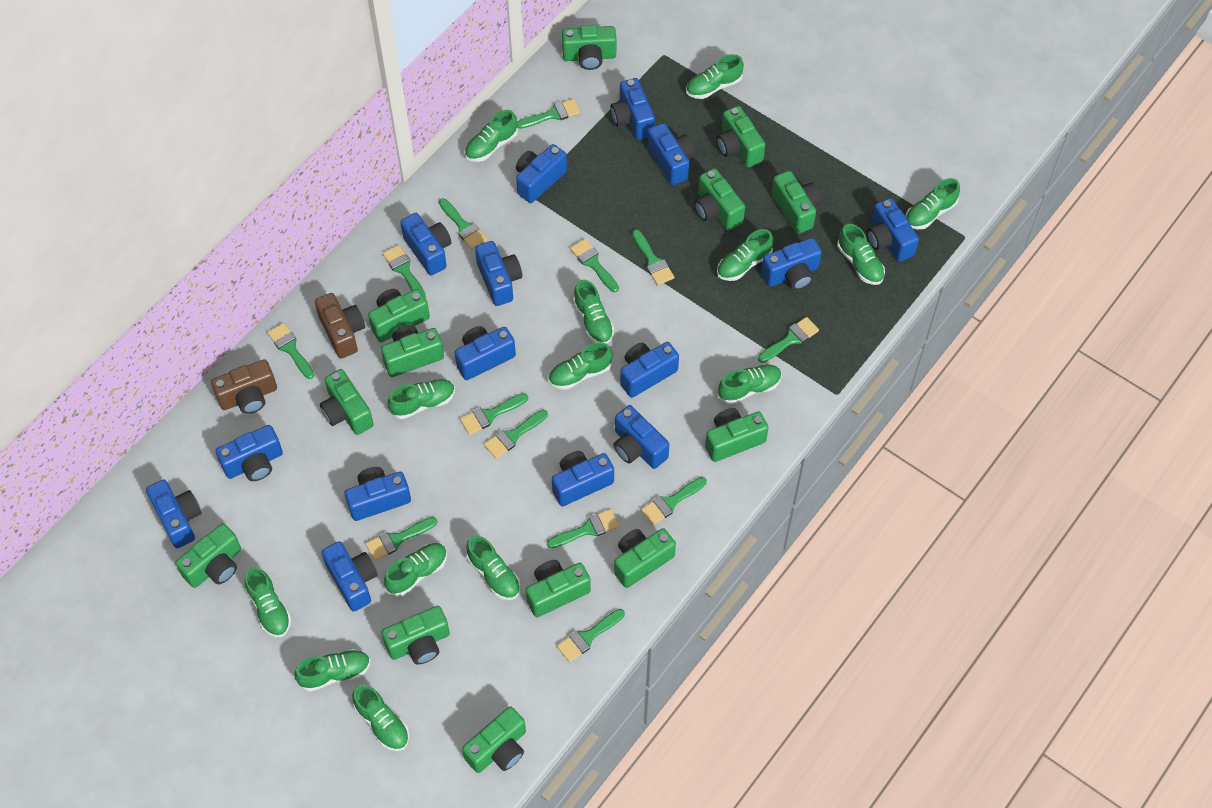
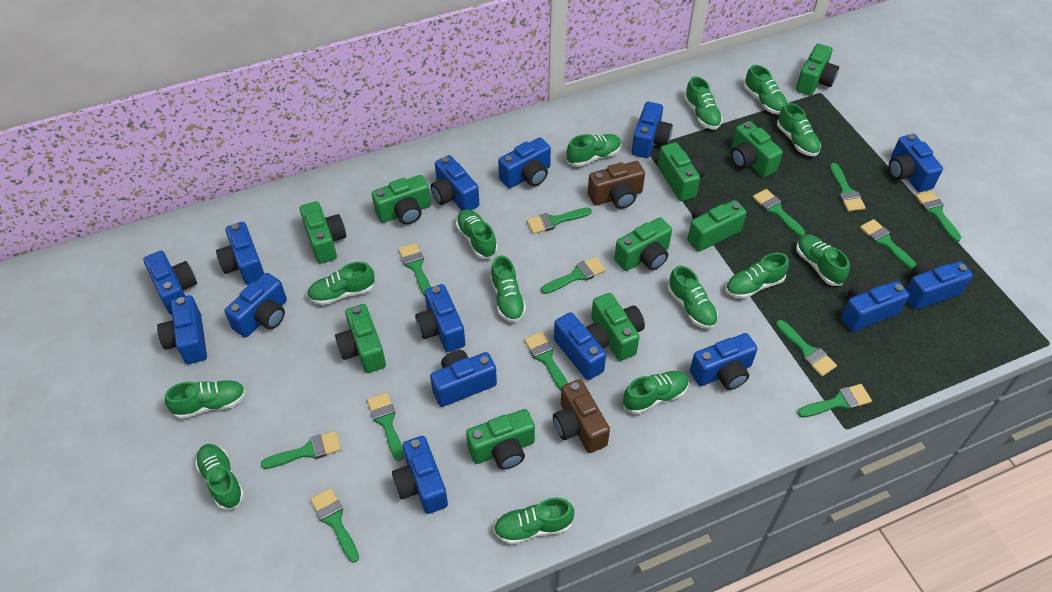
green camera: [175,524,241,588] [320,369,374,435] [368,289,430,342] [381,325,444,377] [381,606,450,665] [462,706,526,773] [526,560,591,617] [562,25,616,70] [614,528,676,588] [694,168,745,230] [705,408,769,462] [716,106,765,167] [772,171,821,234] = 13 -> [300,201,346,264] [335,304,386,373] [372,175,431,224] [466,409,535,469] [591,293,645,361] [614,217,672,271] [658,142,705,201] [687,200,746,252] [731,121,783,177] [796,44,839,96] = 10

